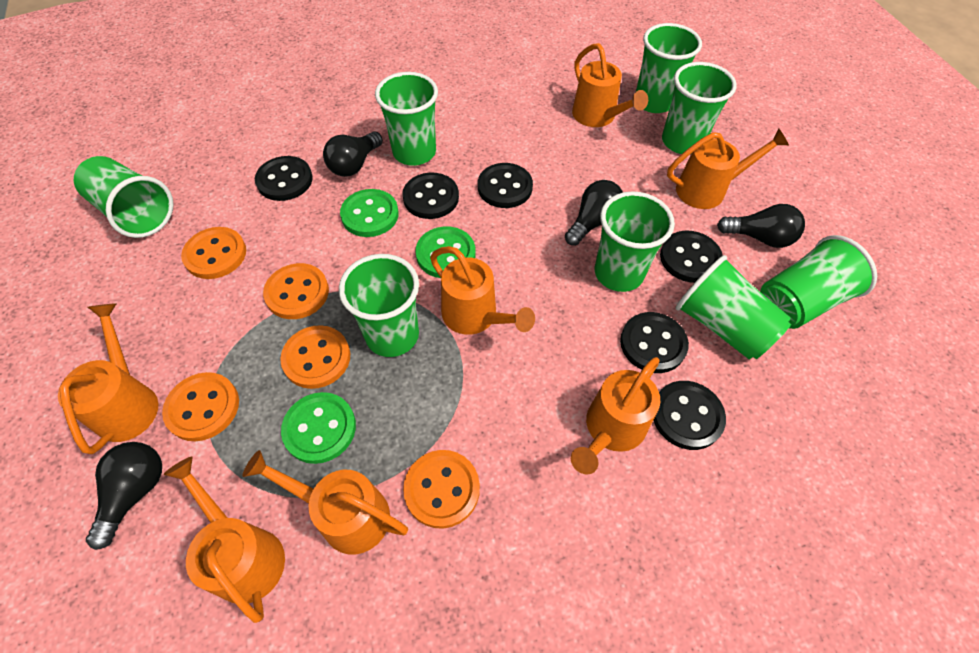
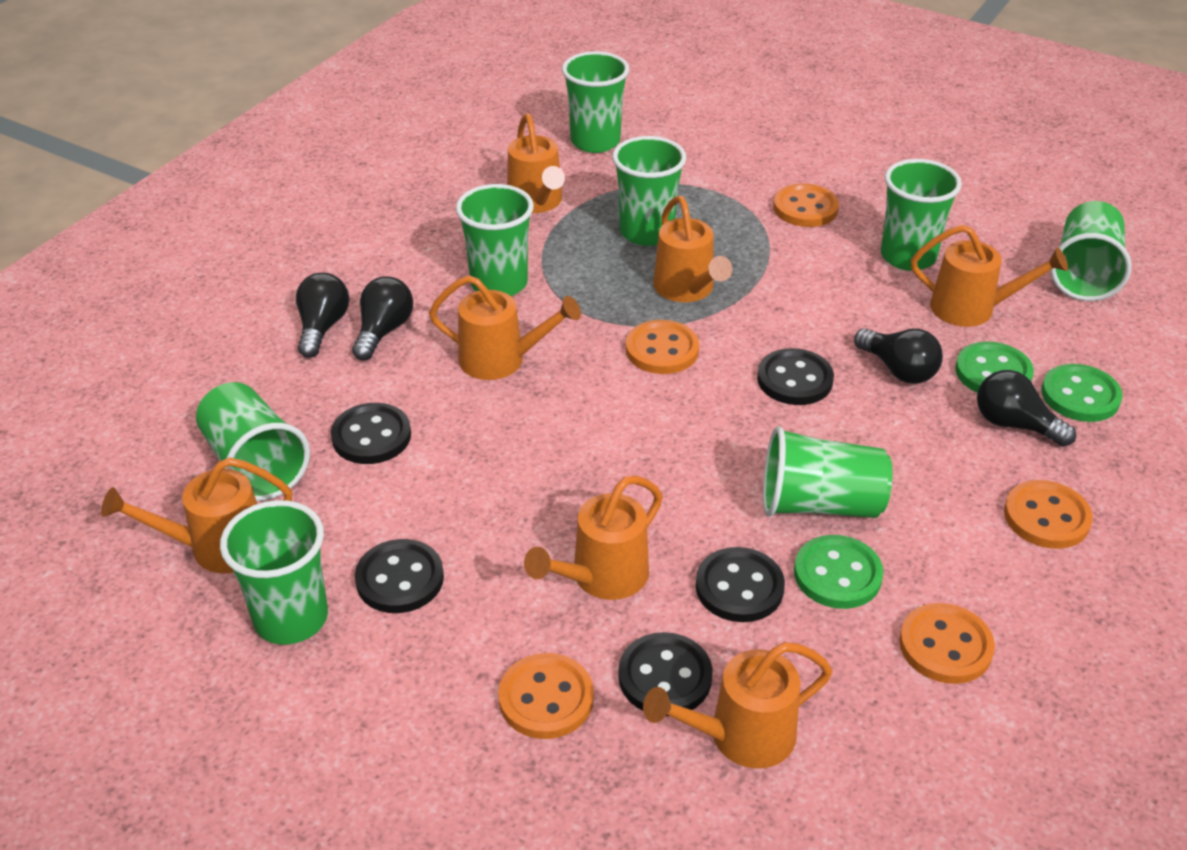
black button: [255,156,313,201] [402,173,459,219] [478,163,533,208] [620,312,689,373] [653,381,726,450] [660,231,723,283] = 6 -> [331,403,411,464] [355,539,444,613] [618,632,713,716] [696,547,785,622] [757,348,834,405] = 5

